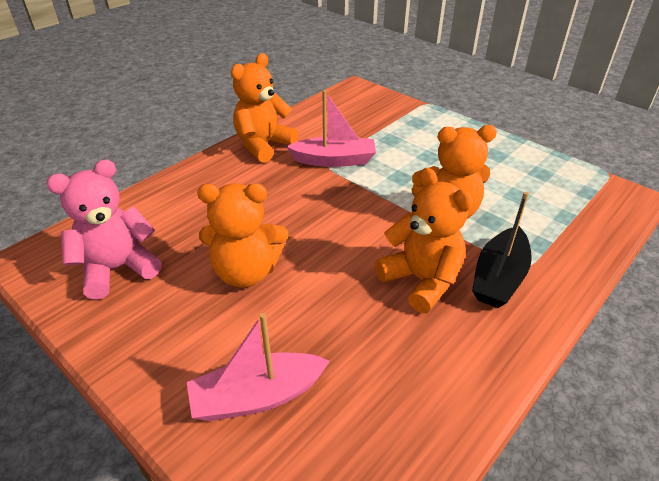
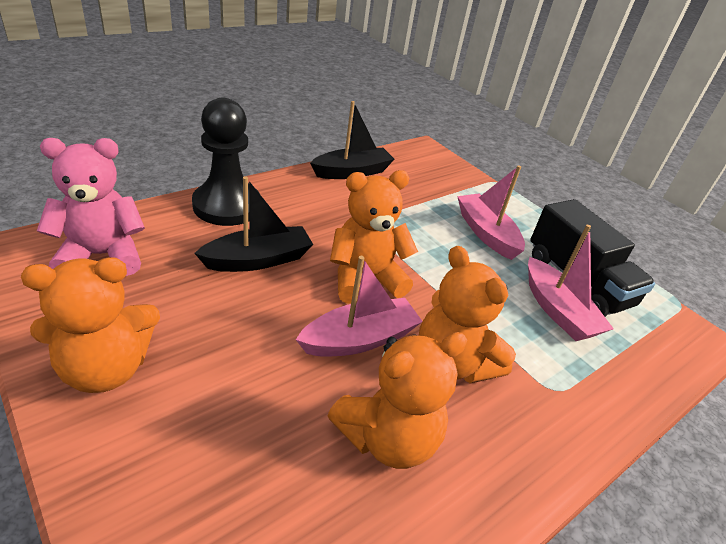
black boat: [472,192,532,308] = 1 -> [194,176,313,272] [310,101,395,179] = 2
black pawn: none = 0 -> [192,98,260,226] = 1
black truck: none = 0 -> [530,199,655,317] = 1
pink boat: [187,313,330,421] [286,90,376,167] = 2 -> [296,256,423,357] [457,165,525,260] [528,225,614,341] = 3

